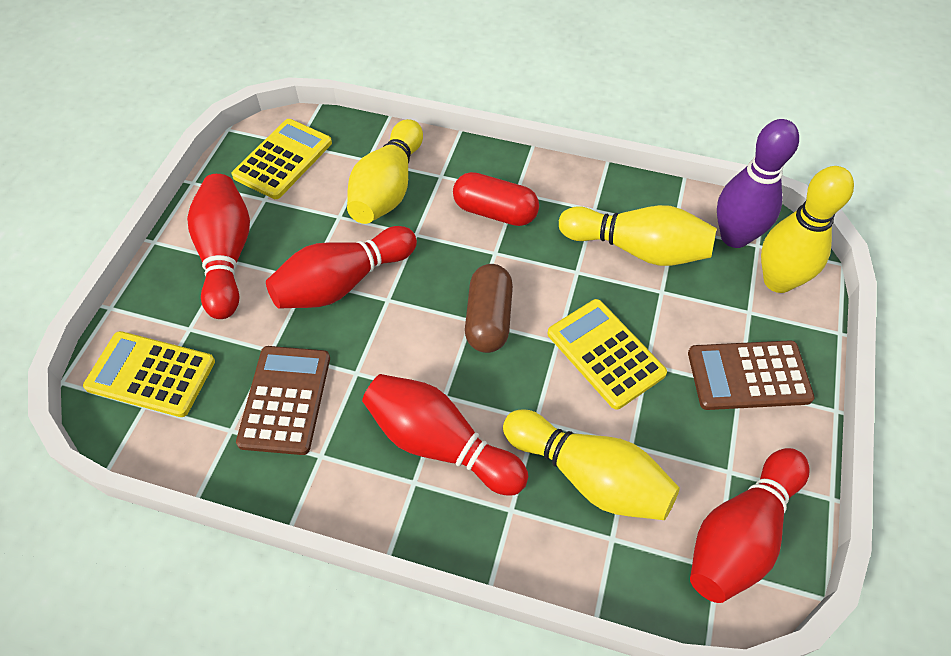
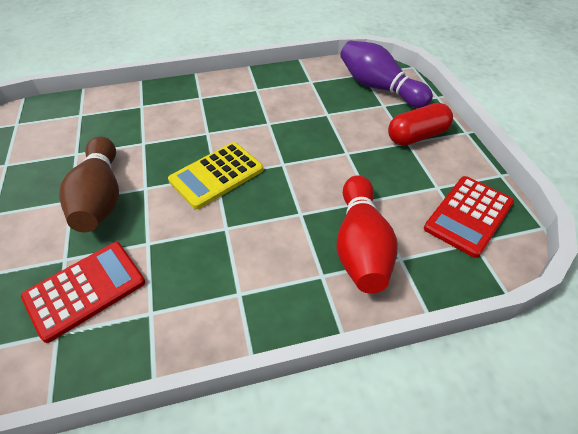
brown bowling pin: none = 0 -> [59,136,119,232] = 1
brown calculator: [236,346,330,455] [688,340,815,410] = 2 -> none = 0
brown capsule: [465,264,513,353] = 1 -> none = 0
red bowling pin: [187,174,250,319] [266,226,417,309] [362,374,528,496] [690,448,809,603] = 4 -> [336,175,398,294] = 1
red calculator: none = 0 -> [21,242,145,343] [424,176,514,258] = 2
yellow bowling pin: [347,119,423,224] [503,409,680,520] [559,205,717,266] [761,166,854,293] = 4 -> none = 0
yellow calculator: [83,331,215,417] [232,119,332,199] [548,299,667,410] = 3 -> [168,142,263,209] = 1

